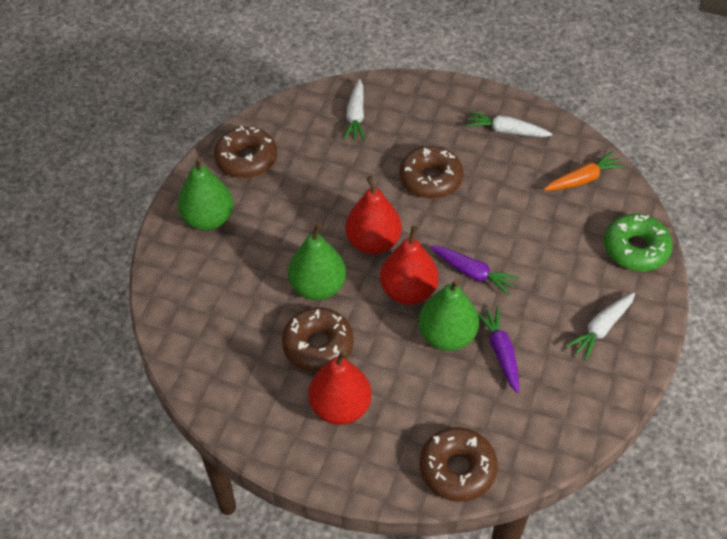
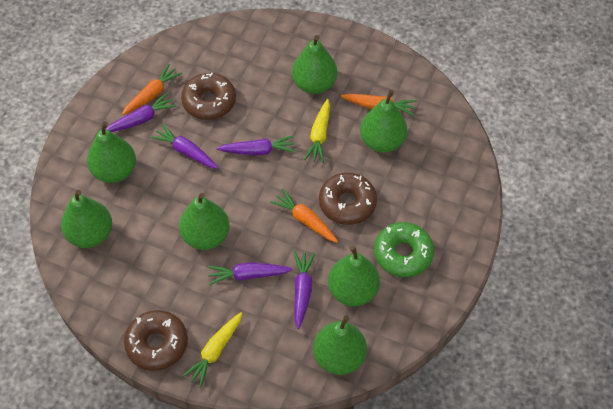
brown donut: [214,126,277,178] [282,307,354,372] [399,146,463,199] [419,427,498,502] = 4 -> [124,310,188,371] [181,73,236,120] [319,172,377,225] = 3
green pear: [177,157,234,230] [288,223,346,300] [418,279,479,351] = 3 -> [61,190,112,248] [87,122,136,183] [179,193,230,250] [292,35,337,94] [313,315,367,375] [328,246,380,306] [360,90,407,153] = 7
orange carrot: [544,152,625,191] = 1 -> [122,64,182,115] [270,189,338,242] [341,93,417,116] = 3
purple carrot: [430,245,519,295] [477,306,519,393] = 2 -> [106,93,177,132] [150,124,218,169] [208,262,292,285] [217,136,295,156] [294,251,315,329] = 5
red pear: [309,349,372,425] [345,176,402,254] [380,226,438,305] = 3 -> none = 0
white carrot: [343,79,365,141] [466,111,552,137] [565,293,635,361] = 3 -> none = 0
yellow carrot: none = 0 -> [182,312,242,388] [304,99,330,163] = 2

